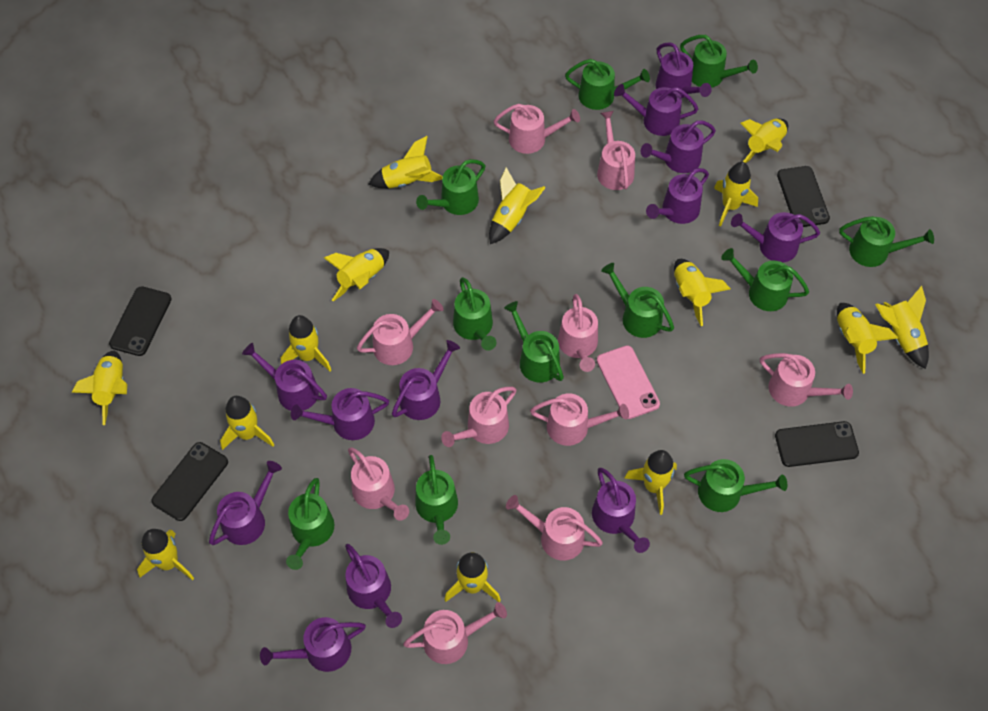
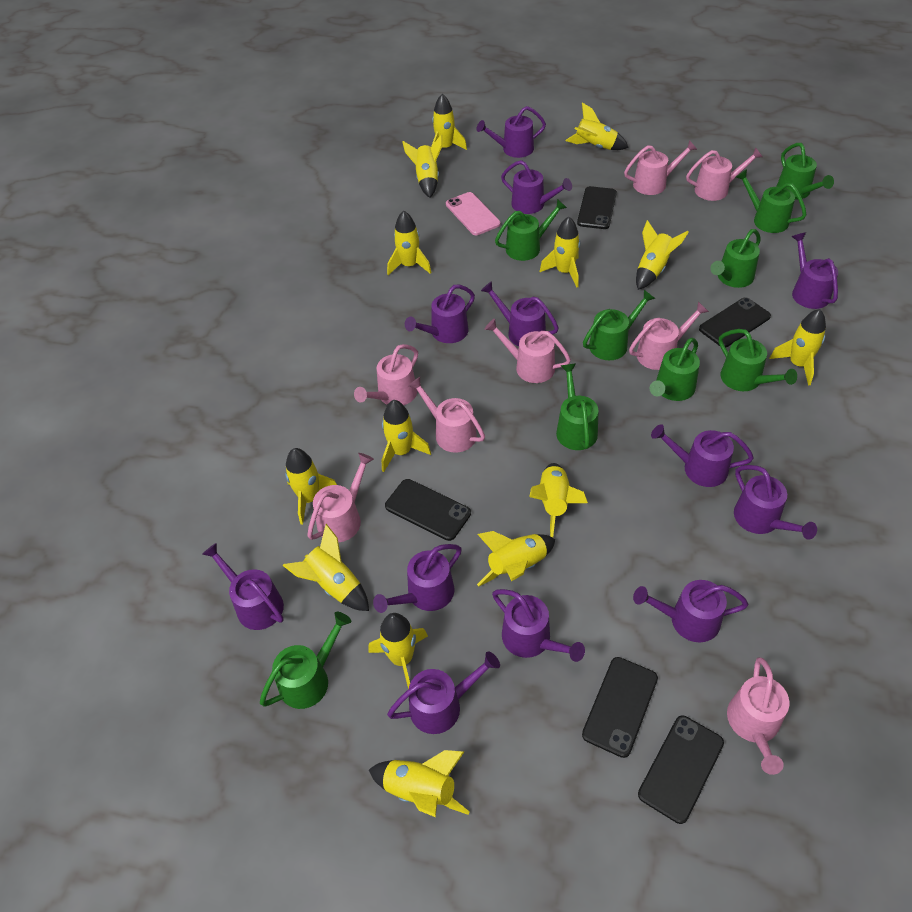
black phone: [109,286,172,356] [151,442,228,521] [775,421,859,467] [777,166,830,227] = 4 -> [385,479,471,541] [577,186,617,229] [582,657,658,758] [638,715,724,824] [699,298,771,347] = 5
green watering can: [286,478,335,570] [415,455,458,545] [416,159,485,215] [453,277,496,351] [504,301,564,383] [565,59,650,110] [601,263,674,338] [680,35,758,88] [684,459,787,512] [721,248,809,311] [839,216,934,267] = 11 -> [260,612,351,709] [495,199,567,261] [556,364,599,450] [583,290,656,360] [650,338,700,401] [710,229,761,288] [719,329,797,391] [736,169,807,233] [776,143,834,200] = 9
pink watering can: [348,447,409,521] [357,299,444,365] [403,602,507,664] [441,387,517,447] [494,104,580,154] [506,495,603,561] [530,393,629,446] [558,294,598,372] [597,111,635,190] [760,353,853,407] = 10 -> [307,453,374,542] [354,344,418,405] [408,377,485,453] [485,319,571,383] [624,140,698,195] [629,302,709,370] [686,147,763,201] [727,657,789,775] = 8

